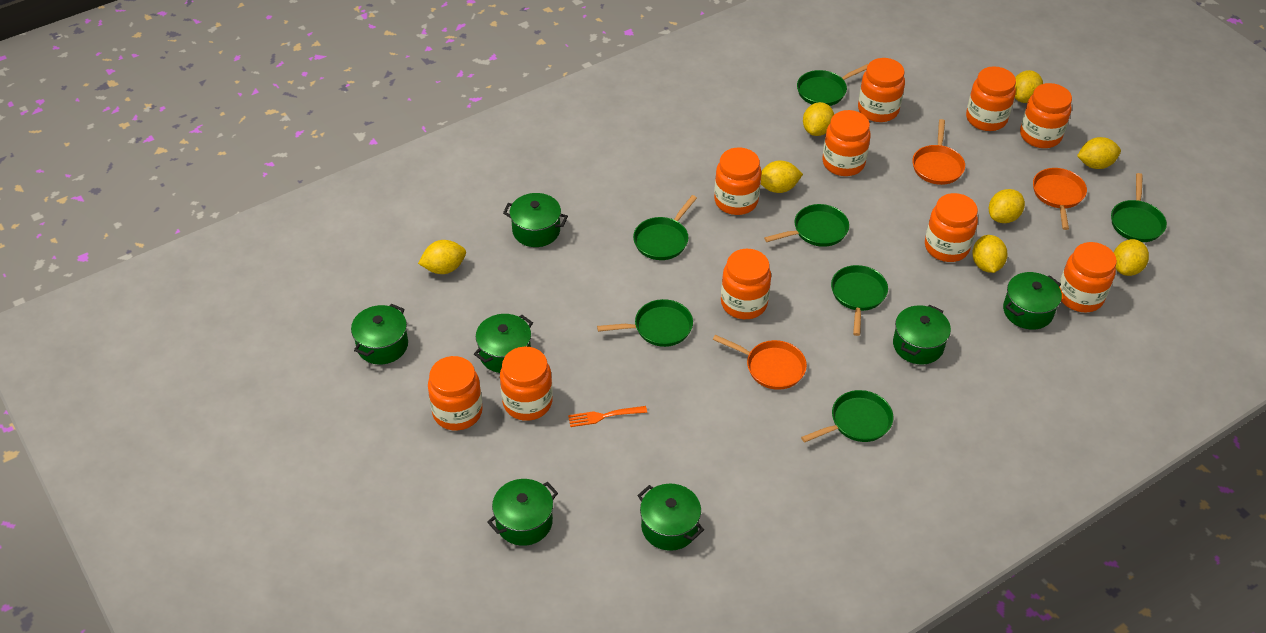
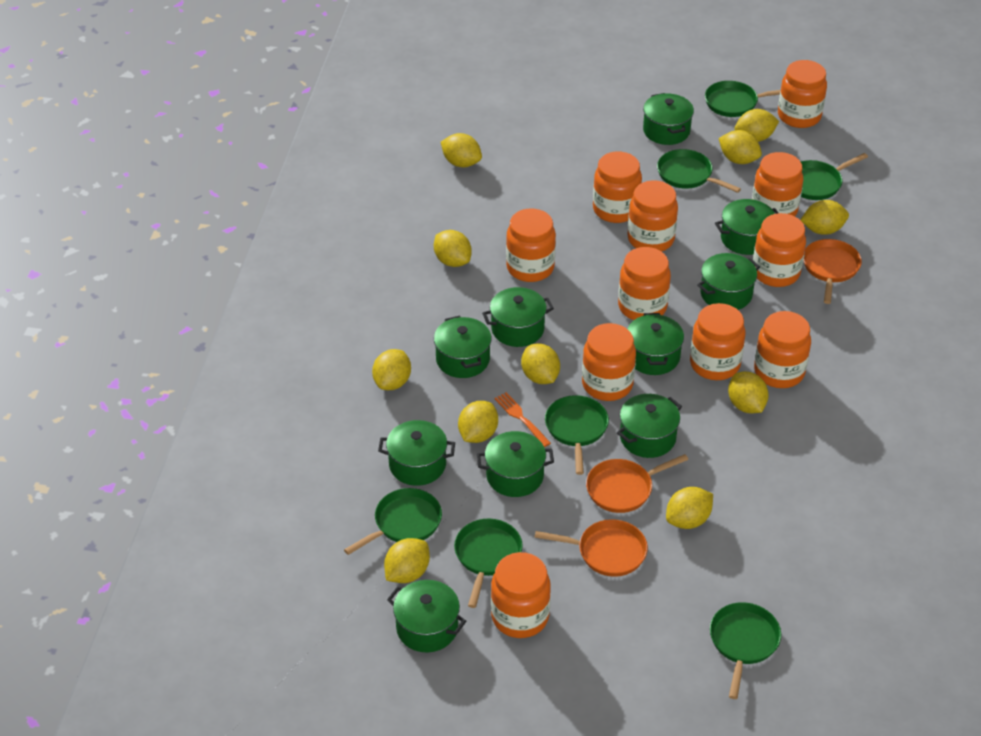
green pot: [351,304,408,364] [474,314,533,373] [487,479,558,546] [503,193,568,247] [637,484,704,551] [893,305,951,365] [1003,272,1062,330] = 7 -> [378,420,455,486] [387,580,466,652] [434,316,492,378] [477,431,554,497] [482,287,554,347] [617,394,682,458] [627,313,684,375] [643,93,694,145] [697,253,760,310] [715,199,778,255] = 10
orange jar: [428,356,483,431] [500,347,553,421] [714,147,762,215] [721,249,771,319] [822,110,871,176] [858,58,905,122] [925,193,978,262] [966,66,1016,131] [1020,83,1072,148] [1059,242,1117,312] = 10 -> [491,552,551,638] [506,208,556,282] [582,323,636,401] [593,152,642,223] [618,247,671,320] [627,180,678,252] [690,303,746,380] [752,152,803,216] [753,213,806,287] [754,311,811,388] [778,60,827,128] = 11
yellow lemon: [418,240,466,274] [761,160,803,193] [803,102,834,136] [972,235,1008,273] [989,189,1025,223] [1015,70,1043,103] [1077,137,1121,169] [1114,239,1149,276] = 8 -> [372,349,411,390] [384,538,430,583] [434,230,472,267] [441,133,482,167] [458,401,498,443] [521,343,560,384] [666,487,713,529] [719,130,762,164] [728,372,769,413] [735,109,779,142] [801,200,849,235] = 11

